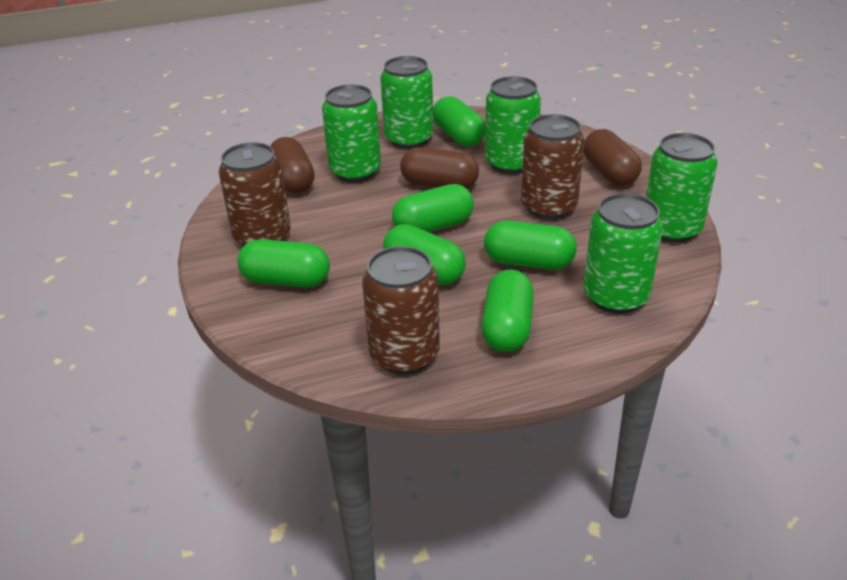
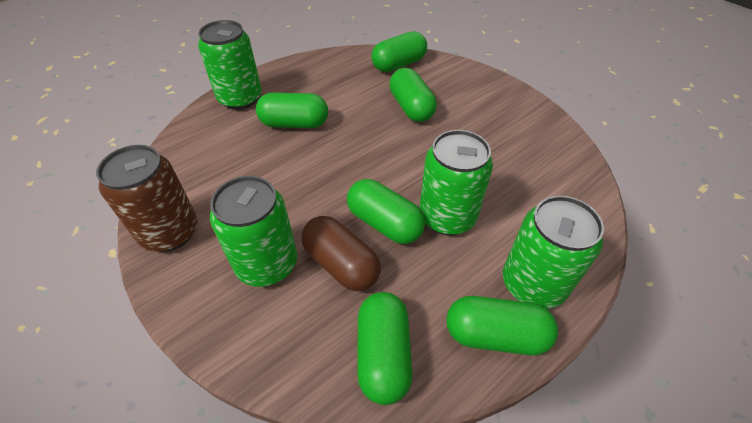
brown can: [219,142,291,246] [362,246,440,374] [521,114,585,219] = 3 -> [96,145,198,252] = 1
brown capsule: [270,137,315,193] [400,147,479,189] [584,129,642,186] = 3 -> [301,216,381,291] = 1
green can: [322,84,381,182] [380,56,433,149] [485,76,541,174] [584,193,663,314] [646,133,718,243] = 5 -> [198,20,262,110] [210,176,297,287] [420,130,493,235] [503,196,604,309] = 4

